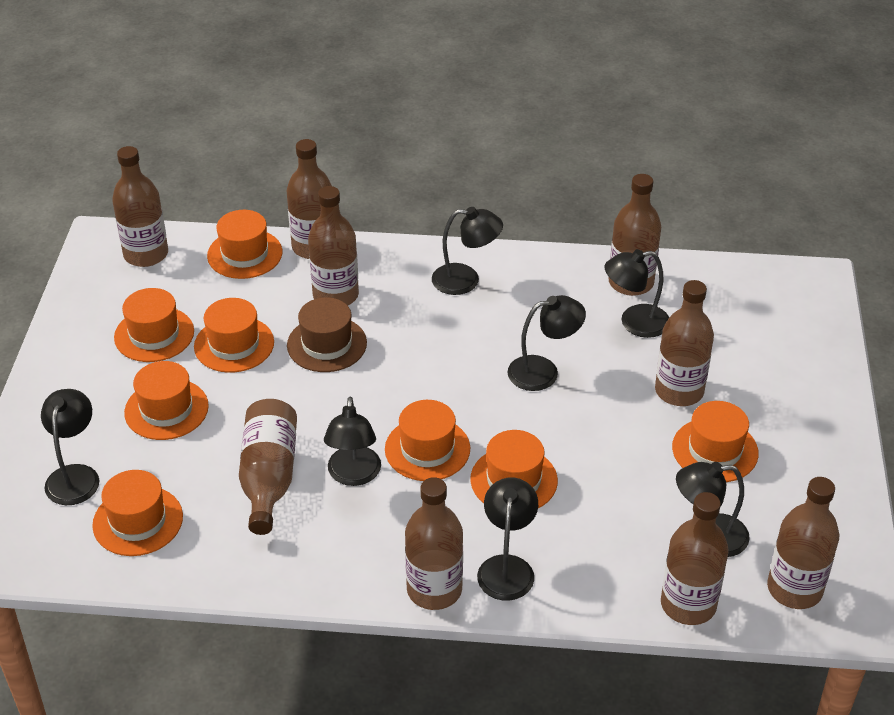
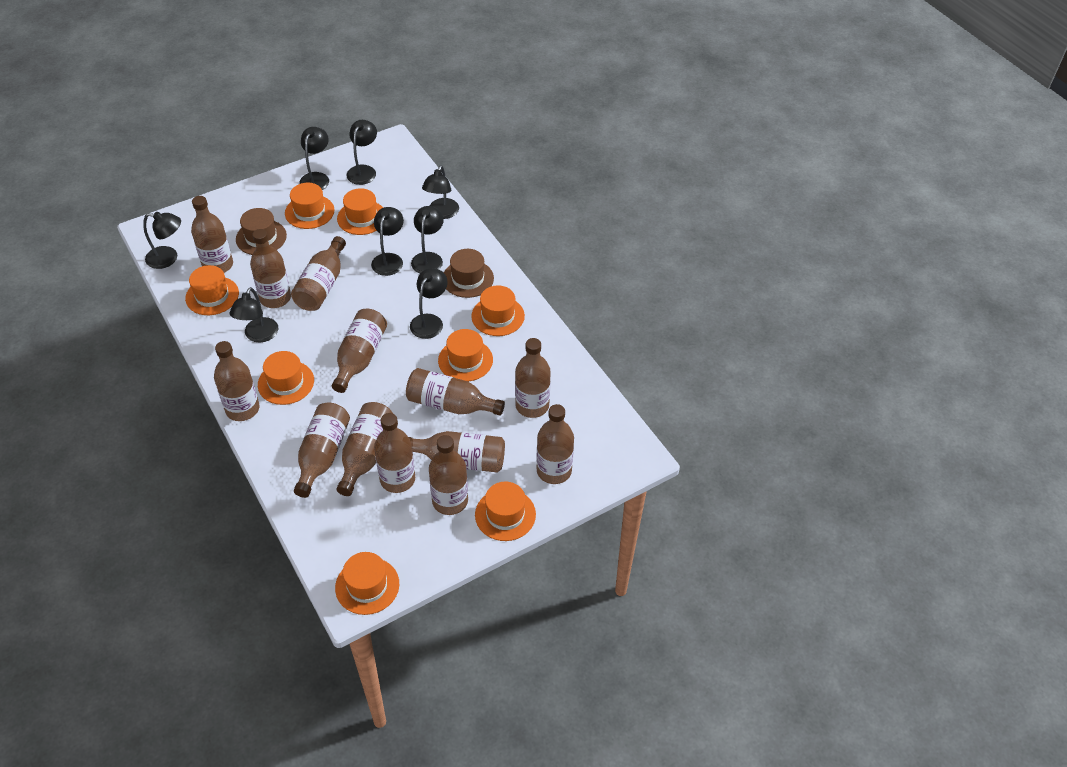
black lamp: [41,389,99,505] [324,397,381,486] [432,207,503,295] [477,478,538,601] [508,295,586,391] [604,249,669,338] [676,462,750,557] = 7 -> [143,212,181,269] [230,287,278,342] [299,127,329,190] [347,120,377,185] [371,207,404,276] [410,268,448,339] [411,206,444,274] [422,165,459,219] = 8
brown bottle: [112,146,168,267] [239,399,297,535] [287,139,332,259] [308,186,359,306] [405,477,463,610] [608,174,661,296] [655,280,714,406] [661,492,729,625] [767,477,839,609] = 9 -> [191,196,233,273] [214,341,259,421] [250,229,291,308] [291,236,346,311] [294,403,350,498] [332,309,387,393] [336,402,393,496] [374,413,415,493] [406,368,505,416] [409,431,505,473] [429,435,468,515] [515,338,551,418] [536,404,574,484] = 13
brown hat: [287,297,367,372] = 1 -> [236,208,287,255] [444,249,494,298] = 2

